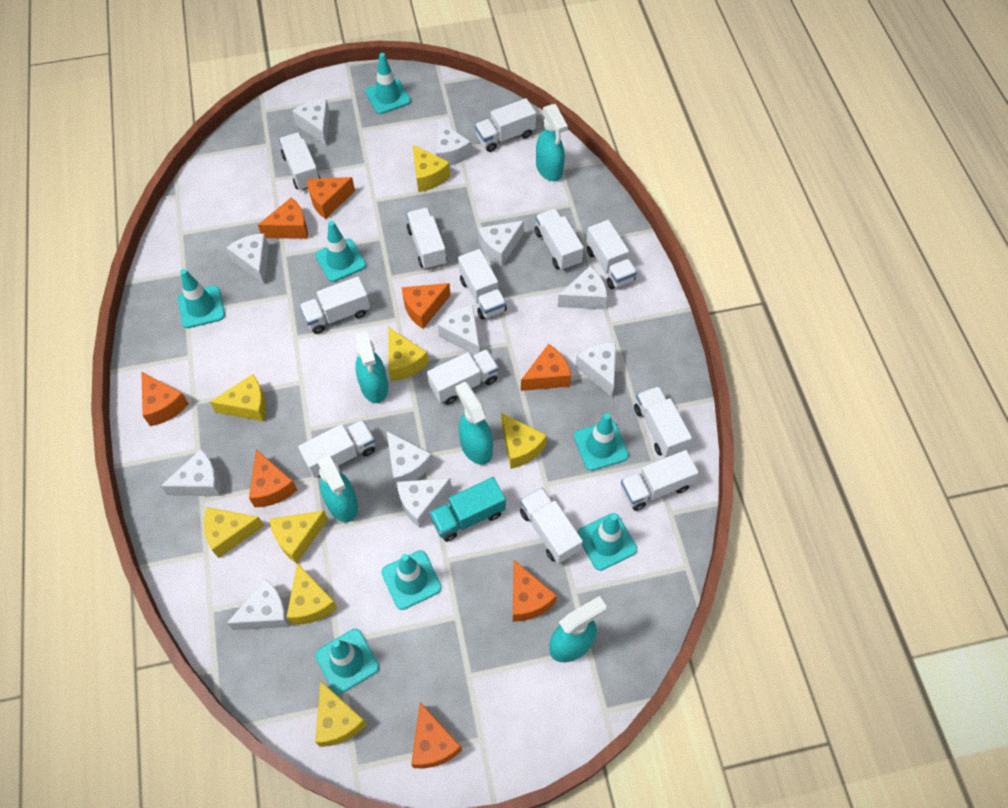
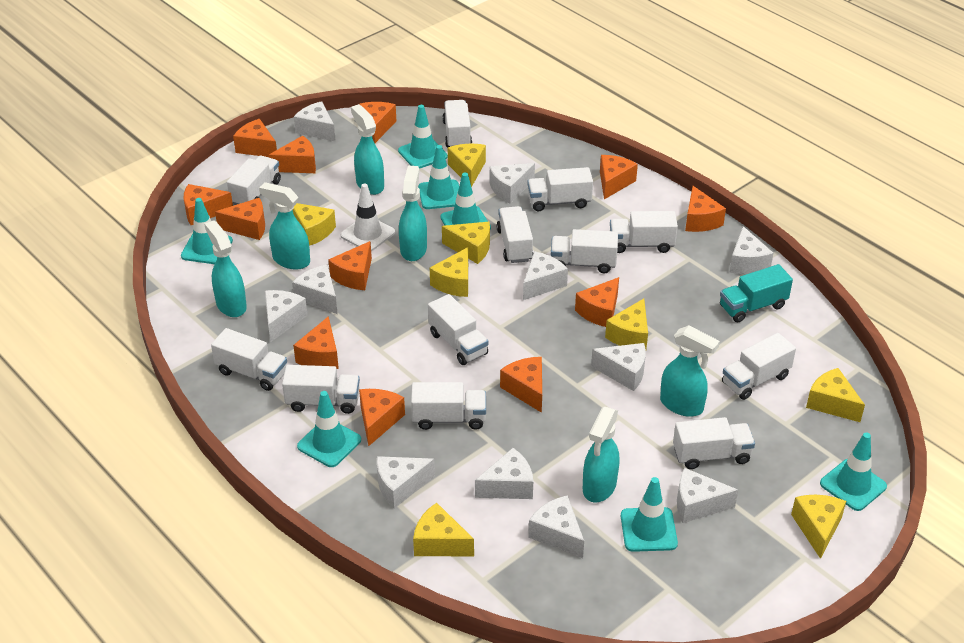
orange cheese: [141,372,189,426] [249,450,297,507] [258,197,308,239] [307,177,355,219] [401,283,451,329] [411,702,462,768] [513,560,557,622] [521,344,571,391] = 8 -> [184,184,233,225] [215,198,265,240] [233,119,277,157] [269,136,316,173] [293,316,339,369] [328,241,372,290] [359,389,405,446] [360,102,396,143] [500,357,542,413] [575,277,619,327] [600,155,638,199] [685,186,726,232] = 12
turquoise spray bottle: [316,451,358,522] [354,328,388,403] [455,382,493,465] [536,104,568,181] [550,596,607,662] = 5 -> [205,221,247,317] [259,182,310,270] [351,104,384,195] [399,166,427,261] [583,407,620,503] [660,325,720,417] = 6
white traffic cone: none = 0 -> [340,183,395,251] = 1

